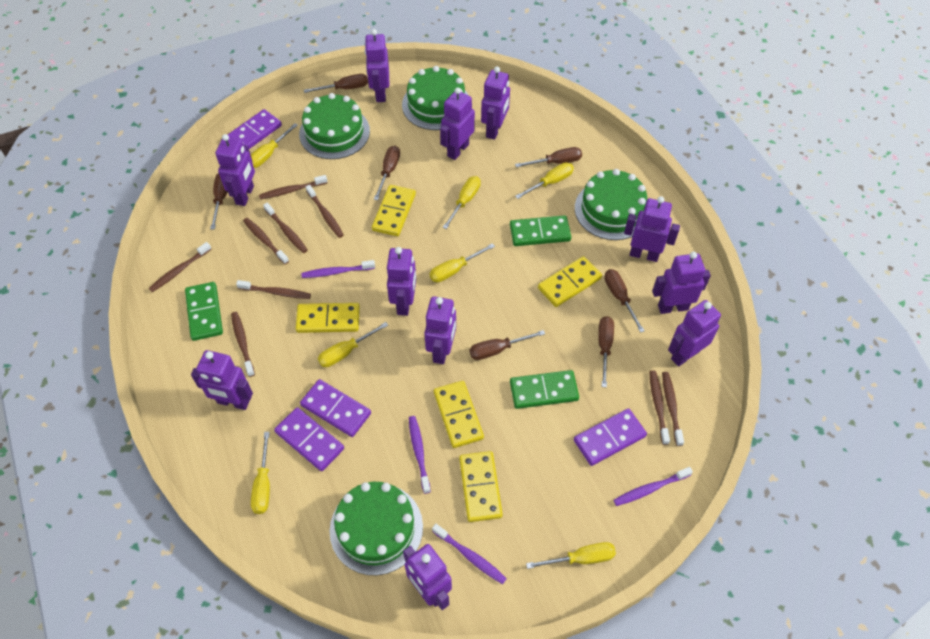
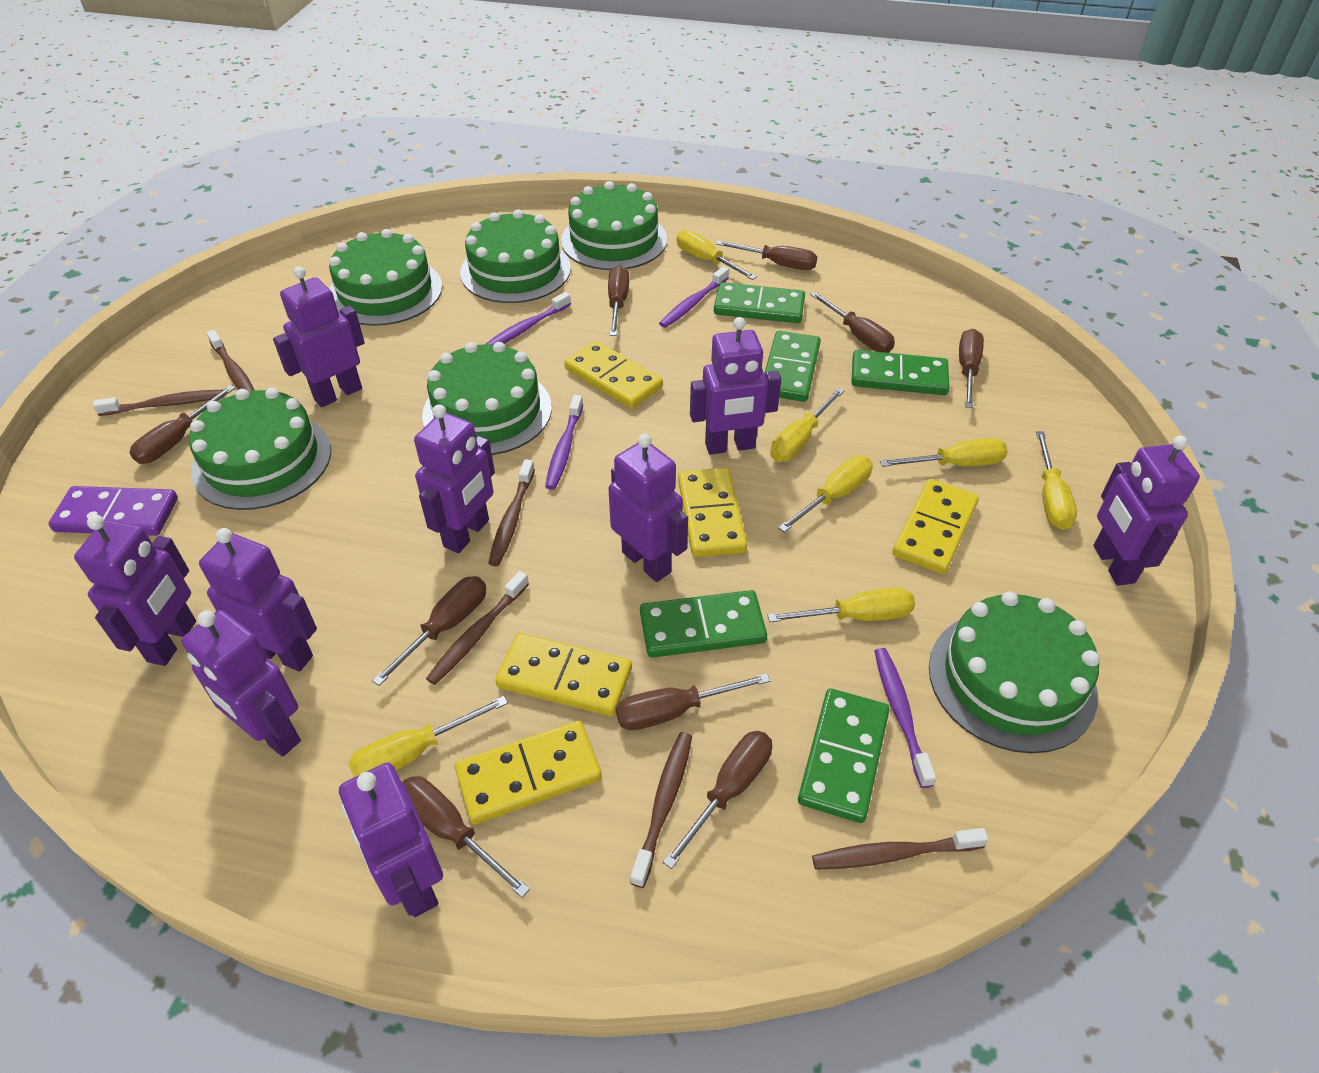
brown screwdriver: [210,173,228,229] [304,74,368,93] [374,146,400,200] [469,330,545,360] [515,147,582,167] [598,316,614,387] [604,269,645,333] = 7 -> [130,385,236,464] [372,576,486,686] [403,776,530,898] [608,265,629,336] [616,673,770,730] [663,731,772,869] [716,240,817,270] [810,292,895,353] [959,329,984,408] = 9
brown toothbrush: [148,242,211,292] [231,312,255,377] [236,280,311,299] [243,218,289,264] [259,175,328,199] [263,203,308,253] [306,185,344,238] [649,370,670,445] [662,372,684,446] = 9 -> [93,390,223,416] [206,330,255,391] [426,571,529,685] [488,459,535,566] [630,732,692,888] [812,828,989,870] = 6
green cake: [299,93,370,159] [330,482,423,575] [402,66,468,130] [575,169,647,240] = 4 -> [189,388,331,510] [329,229,442,326] [422,342,552,455] [460,210,571,303] [561,181,667,270] [929,591,1100,753] = 6
green domino: [185,282,223,341] [510,215,571,246] [510,370,579,409] = 3 -> [640,590,767,658] [714,282,805,323] [764,331,821,402] [798,688,890,823] [851,350,950,395] = 5
purple domino: [227,109,282,149] [274,407,344,471] [300,379,371,437] [574,408,647,466] = 4 -> [48,486,178,536] = 1
purple robot: [191,350,253,410] [215,134,255,206] [365,29,389,102] [387,247,416,316] [403,544,452,610] [424,296,456,364] [440,87,475,160] [481,66,510,140] [624,196,680,262] [652,252,711,314] [668,300,721,367] = 11 -> [74,515,196,666] [181,610,301,757] [199,528,317,671] [273,266,365,407] [339,763,443,917] [414,404,495,553] [608,434,688,582] [690,317,781,455] [1094,436,1200,585] = 9

